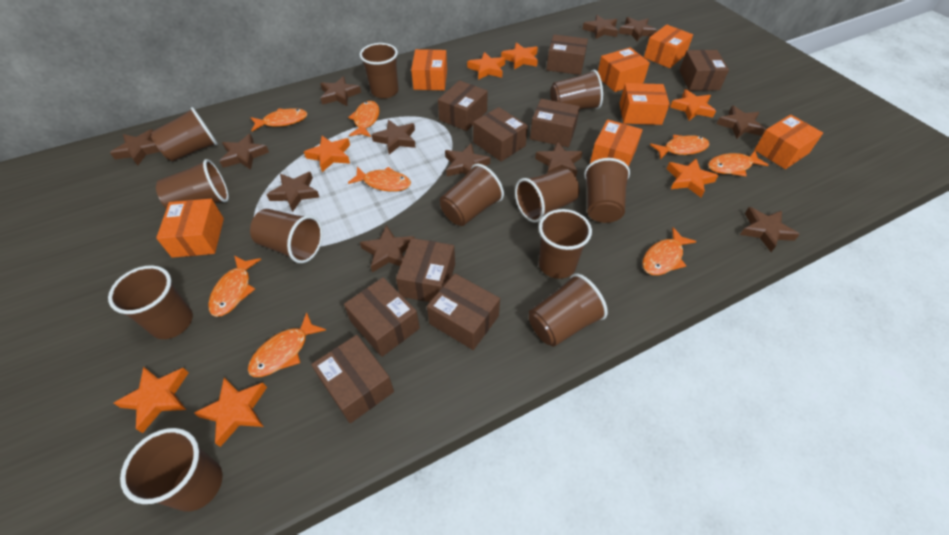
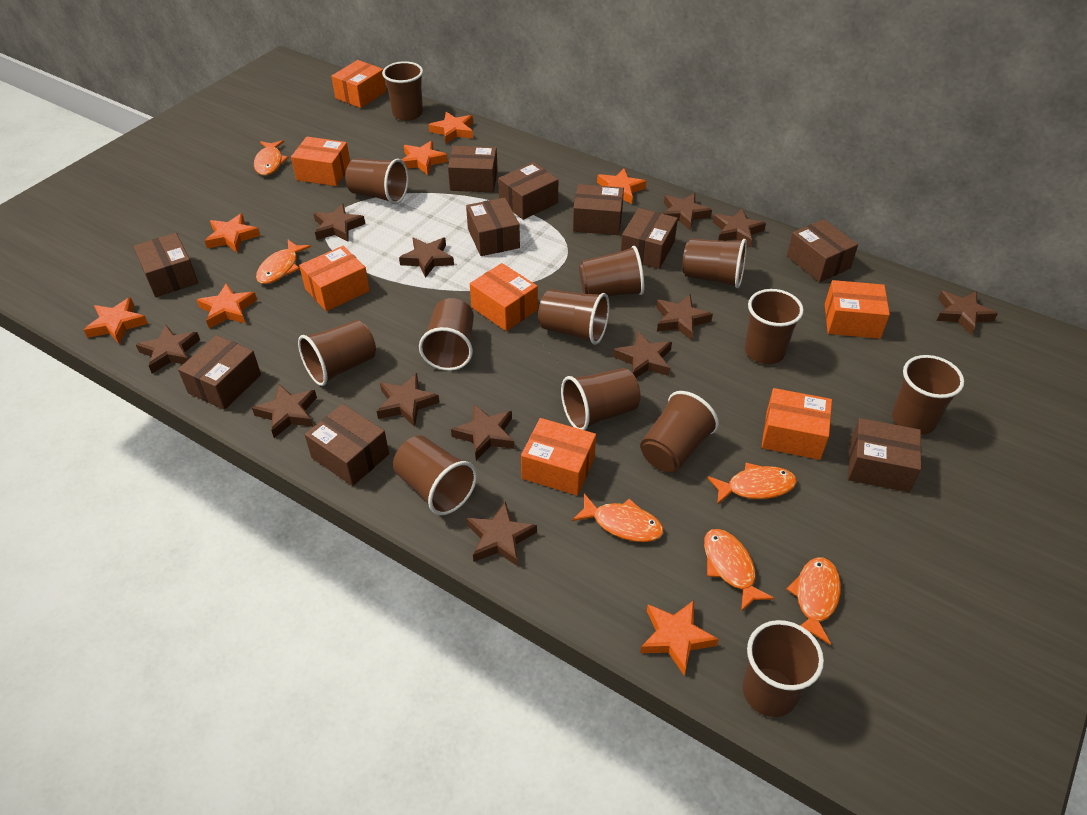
brown box: [311,335,394,423] [344,277,420,357] [396,238,455,302] [427,274,500,350] [438,80,488,131] [473,107,528,162] [530,99,580,147] [546,35,588,75] [679,50,729,91] = 9 -> [133,233,198,297] [178,335,261,410] [305,404,389,486] [448,146,498,192] [466,197,520,256] [498,162,558,220] [573,184,624,235] [621,208,678,269] [787,219,858,282] [848,418,921,492] = 10
brown cup: [108,265,193,339] [120,428,222,512] [151,107,218,162] [156,159,229,209] [250,209,323,263] [359,43,399,98] [440,164,504,226] [515,169,579,223] [529,274,608,347] [539,209,592,279] [551,70,603,109] [584,158,630,223] = 12 -> [298,320,376,386] [345,158,409,204] [382,61,423,121] [393,436,477,515] [419,298,474,371] [538,289,609,345] [561,368,641,430] [579,246,644,296] [640,391,719,473] [682,239,747,288] [742,620,824,717] [745,289,804,364] [892,355,964,435] = 13
orange fish: [208,256,261,317] [248,312,326,377] [250,108,308,132] [348,101,380,137] [348,167,411,192] [642,227,697,275] [650,135,709,159] [708,151,769,176] = 8 -> [254,140,289,176] [256,240,311,284] [572,494,664,542] [704,529,775,612] [707,463,797,505] [787,557,841,645] = 6

